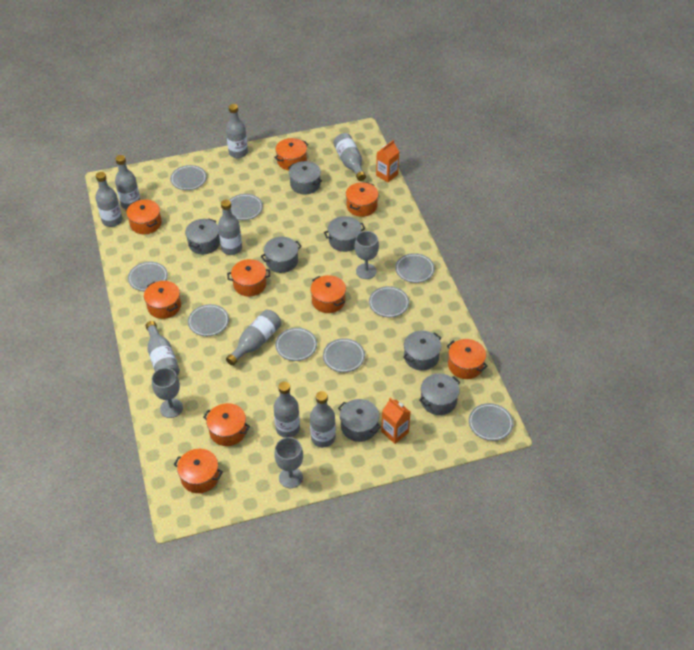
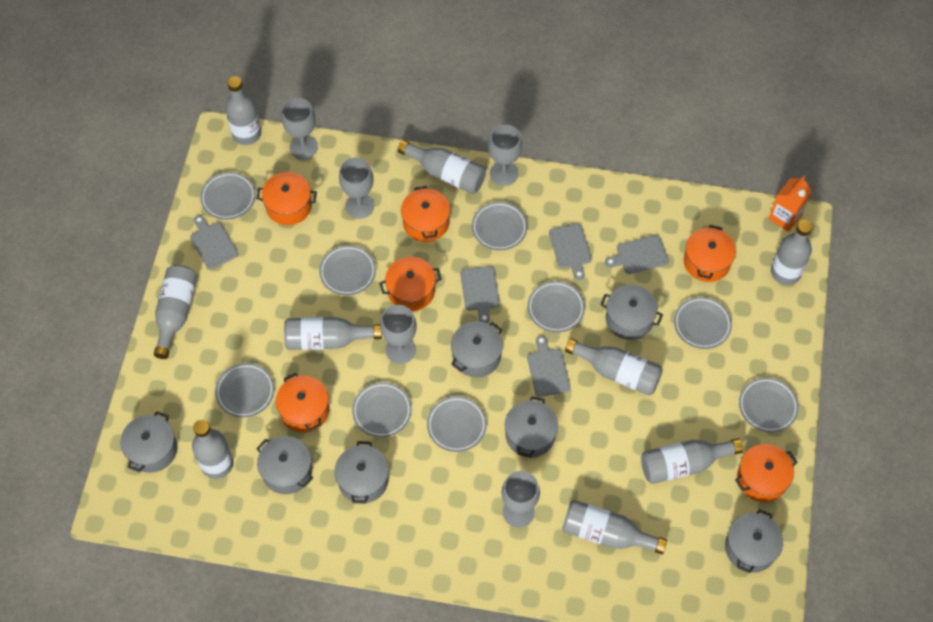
grey cutting board: none = 0 -> [190,215,238,270] [460,266,500,324] [527,336,571,397] [549,224,592,280] [605,235,669,274] = 5
grey goblet: [152,368,183,418] [275,437,303,488] [355,231,379,279] = 3 -> [281,98,318,159] [339,158,374,219] [380,305,417,364] [488,124,522,186] [501,471,540,528] = 5
orange carton: [376,140,399,182] [381,398,411,444] = 2 -> [768,176,812,232] = 1
orange pot: [126,200,162,234] [144,281,181,319] [174,449,223,493] [203,403,250,446] [227,259,270,296] [274,138,308,170] [310,275,346,313] [346,182,379,217] [447,339,488,379] = 9 -> [256,172,317,225] [276,373,329,433] [379,257,442,311] [401,186,450,242] [684,225,736,282] [735,444,797,502] = 6

